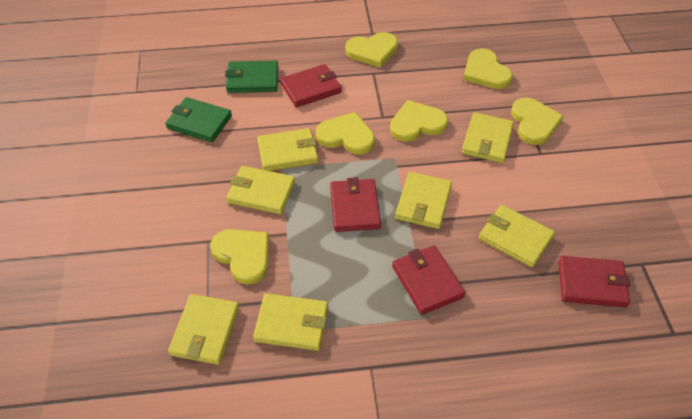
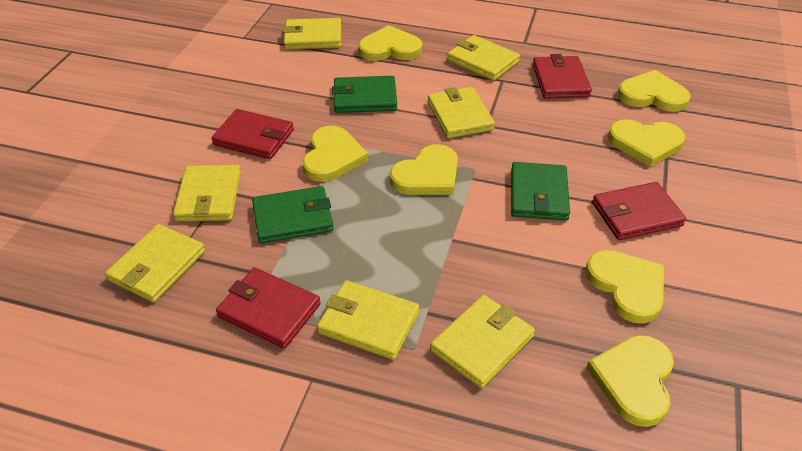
green wallet: [165,97,232,142] [225,61,278,93] = 2 -> [252,186,334,244] [332,76,397,113] [511,162,570,221] = 3
yellow heart: [210,229,269,285] [316,112,375,155] [345,32,398,68] [390,100,448,142] [463,48,512,89] [511,98,564,145] = 6 -> [303,126,368,182] [358,25,422,61] [390,144,458,195] [586,250,664,324] [586,335,674,427] [608,119,685,167] [617,70,691,112] = 7

